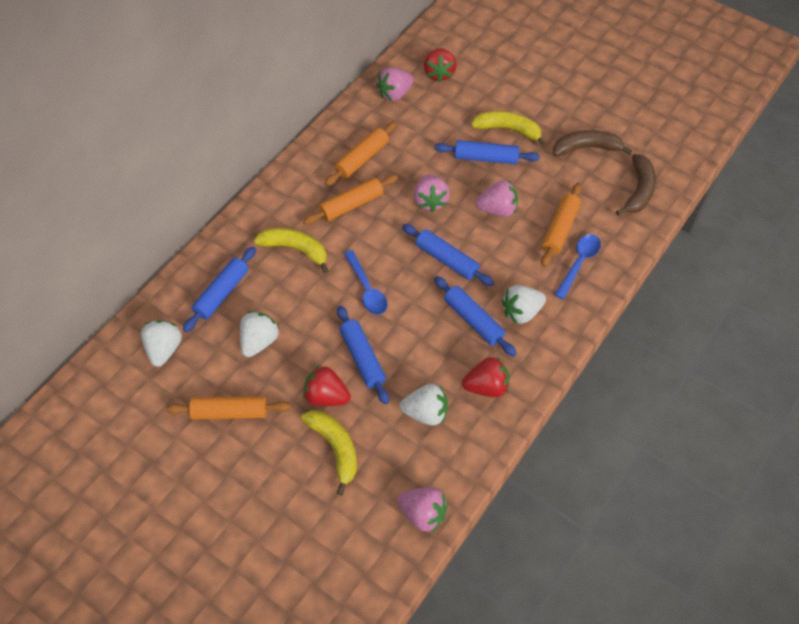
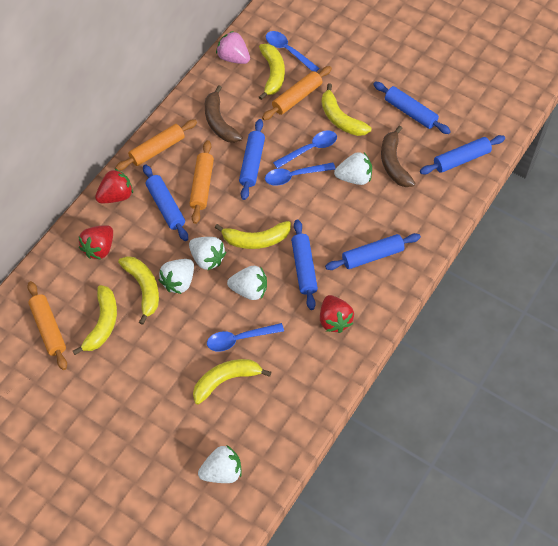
blue rolling pin: [183,246,256,332] [337,305,389,404] [402,224,494,286] [434,140,540,164] [434,276,517,357] = 5 -> [143,164,188,241] [239,119,265,200] [291,220,318,310] [325,233,421,270] [373,82,451,134] [420,135,505,174] = 6
blue spoon: [344,250,388,315] [555,234,601,299] = 2 -> [207,323,284,352] [265,163,336,186] [266,31,320,72] [273,130,337,169] = 4
pink strawberry: [376,67,414,101] [397,487,448,533] [414,174,450,213] [475,180,518,217] = 4 -> [216,31,250,64] = 1
white strawberry: [141,320,182,367] [240,311,279,357] [400,384,448,426] [502,285,546,324] = 4 -> [159,259,194,294] [189,237,226,270] [198,446,242,483] [227,266,267,300] [334,152,372,185] = 5
yellow banana: [254,228,329,273] [301,410,357,496] [471,111,546,147] = 3 -> [73,285,117,355] [118,256,159,325] [193,359,271,405] [215,221,291,249] [259,44,285,100] [322,83,371,136] = 6

